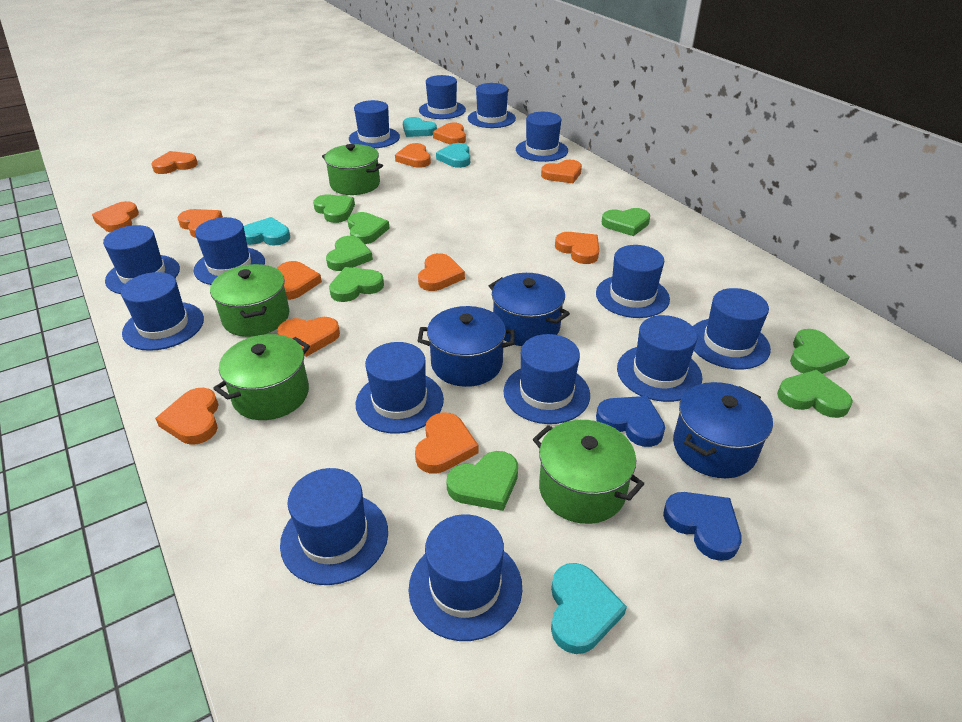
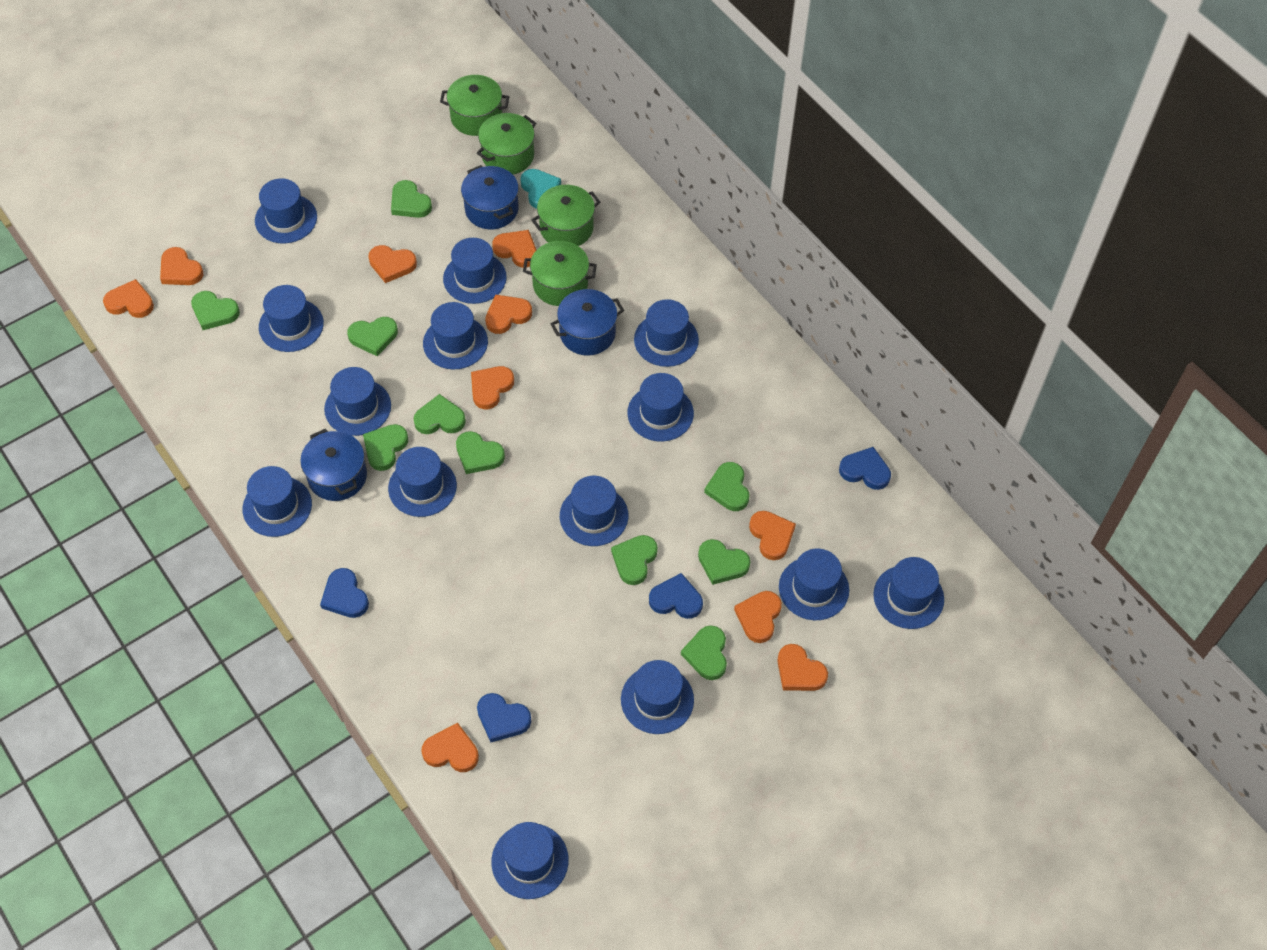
blue heart: [596,396,665,447] [663,492,742,561] = 2 -> [320,568,369,618] [477,693,531,742] [649,573,703,619] [839,447,891,490] = 4
green heart: [313,194,355,223] [326,236,373,271] [329,267,384,302] [347,212,390,244] [446,451,518,511] [602,208,650,236] [777,370,853,418] [790,329,849,374] = 8 -> [191,291,240,330] [347,317,398,356] [363,424,408,471] [391,180,432,218] [413,394,466,434] [456,431,505,474] [611,535,658,585] [681,625,727,680] [698,539,750,585] [704,462,749,511] = 10
orange heart: [92,201,139,232] [151,151,198,174] [155,388,219,445] [178,209,223,238] [277,261,322,300] [277,317,340,357] [395,143,431,168] [415,412,478,474] [418,253,465,291] [433,123,466,145] [541,160,582,183] [555,232,599,264] = 12 -> [103,279,154,318] [160,247,203,285] [368,245,417,283] [421,723,479,772] [471,366,514,409] [485,295,532,334] [492,230,536,268] [734,591,782,643] [749,511,796,560] [777,644,828,691] = 10
turquoise heart: [244,217,290,246] [403,117,437,137] [436,143,470,168] [551,563,627,654] = 4 -> [520,169,561,209] = 1

